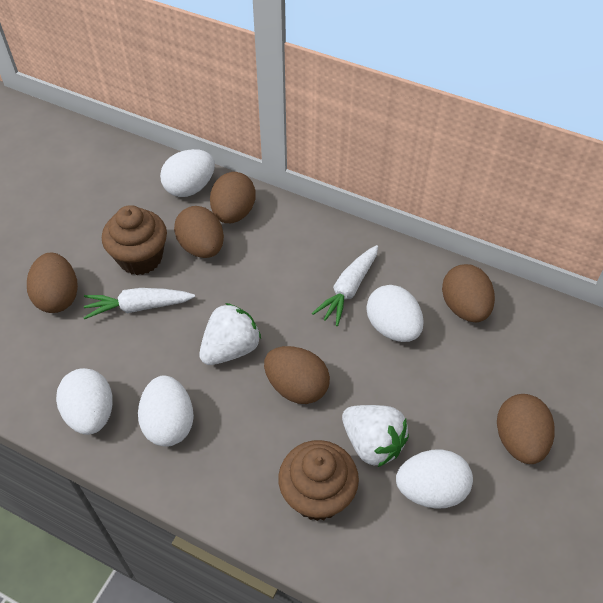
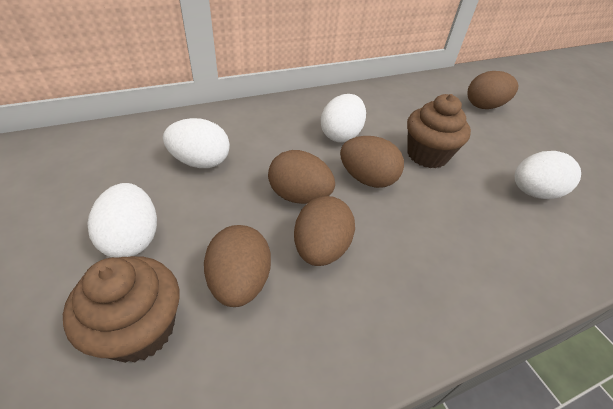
brown egg: [27,253,78,313] [174,206,224,258] [210,172,256,223] [264,346,330,404] [442,264,495,322] [497,394,555,464] = 6 -> [204,225,271,307] [268,150,335,204] [294,196,355,266] [340,136,404,188] [468,71,518,109] = 5
white carrot: [83,288,195,319] [312,245,378,326] = 2 -> none = 0
white egg: [56,368,113,435] [138,375,194,447] [160,149,215,197] [367,285,424,342] [396,449,473,509] = 5 -> [87,183,157,257] [163,118,230,168] [321,94,366,143] [515,151,581,199] = 4
white strawberry: [199,303,261,365] [342,405,409,467] = 2 -> none = 0

